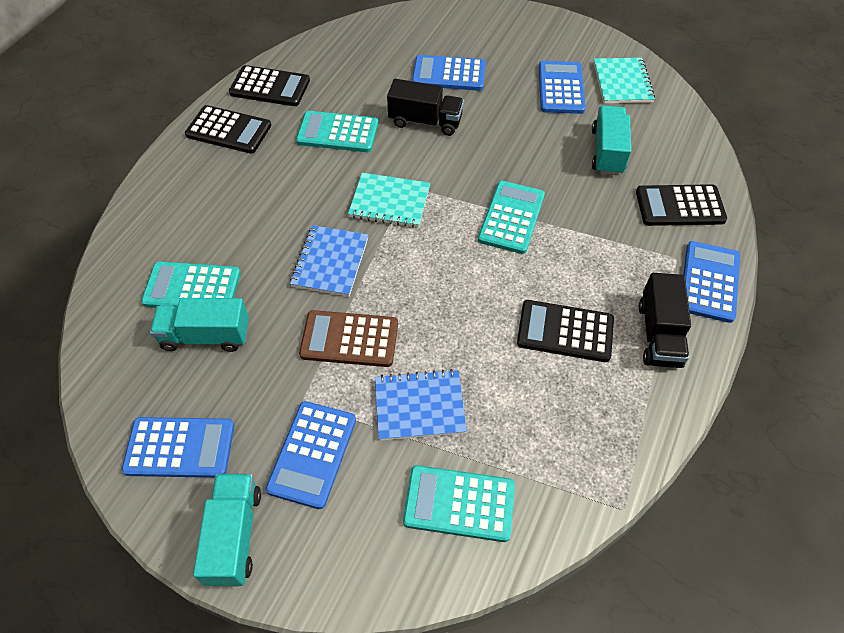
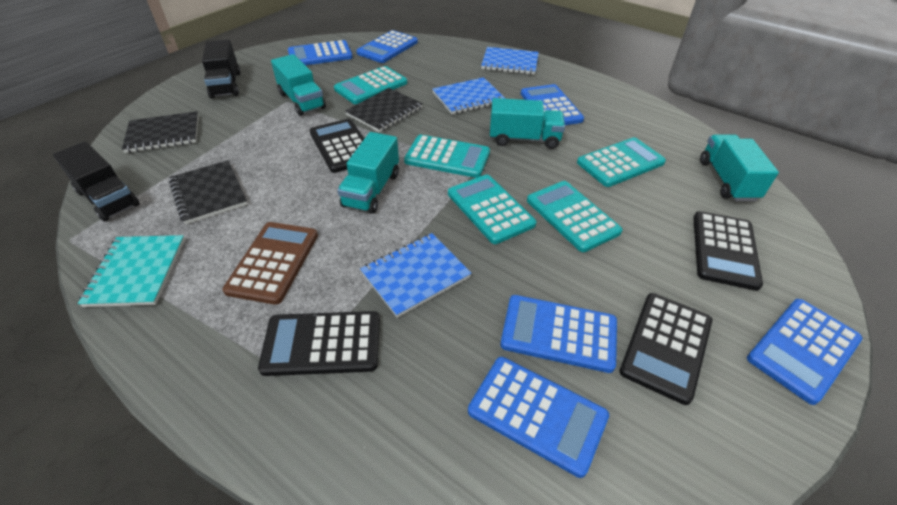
black notebook: none = 0 -> [122,111,199,153] [169,160,247,224] [345,88,423,132] = 3
blue calculator: [122,417,234,478] [266,401,356,509] [412,55,486,91] [539,61,586,114] [683,241,740,323] = 5 -> [288,40,353,65] [356,30,418,63] [468,357,609,478] [500,295,617,373] [521,84,584,125] [747,299,862,405] = 6
blue notebook: [290,225,368,297] [375,369,467,441] = 2 -> [360,233,471,318] [432,77,506,115] [481,47,539,75] = 3
turquoise calculator: [141,261,241,308] [296,111,378,152] [403,465,515,542] [478,181,545,254] = 4 -> [334,66,407,104] [404,135,490,178] [448,174,536,244] [527,181,623,252] [577,137,666,187] = 5
turquoise notebook: [348,173,430,228] [593,58,655,103] = 2 -> [78,235,185,307] = 1
turquoise truck: [150,298,249,352] [193,474,261,586] [592,105,631,175] = 3 -> [271,54,326,116] [337,132,399,214] [490,98,565,149] [700,134,779,201] = 4

